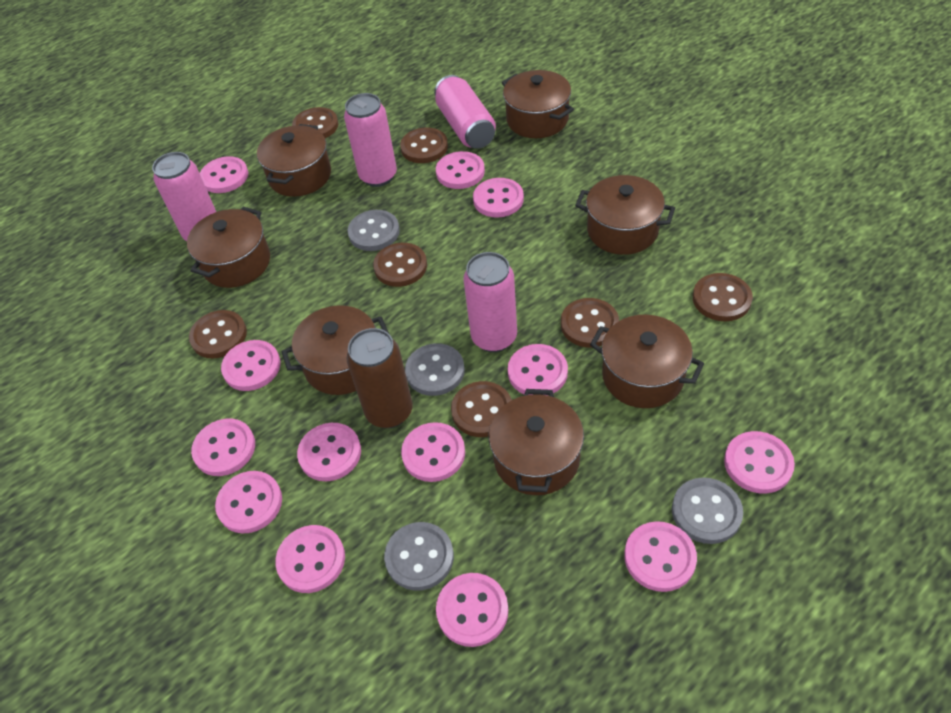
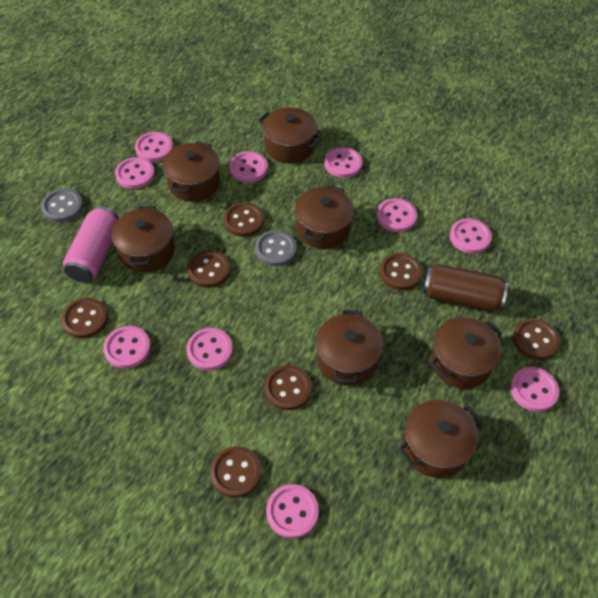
grey button: [348,210,400,251] [384,522,454,591] [405,343,465,396] [672,477,743,544] = 4 -> [41,189,83,222] [255,230,297,266] = 2
pink button: [191,419,255,476] [200,156,248,193] [215,471,282,533] [221,340,281,391] [275,525,345,593] [297,423,361,481] [401,422,465,482] [436,151,485,189] [436,573,508,647] [473,178,524,218] [508,344,568,395] [624,521,697,592] [724,431,795,494] = 13 -> [103,326,151,369] [115,157,155,189] [135,132,173,162] [187,328,233,370] [229,151,268,183] [266,484,319,539] [324,147,363,178] [377,198,417,232] [450,219,492,254] [510,367,560,412] = 10
pink can: [152,152,216,241] [344,93,397,187] [434,75,496,149] [463,252,517,352] = 4 -> [63,206,119,282] = 1

